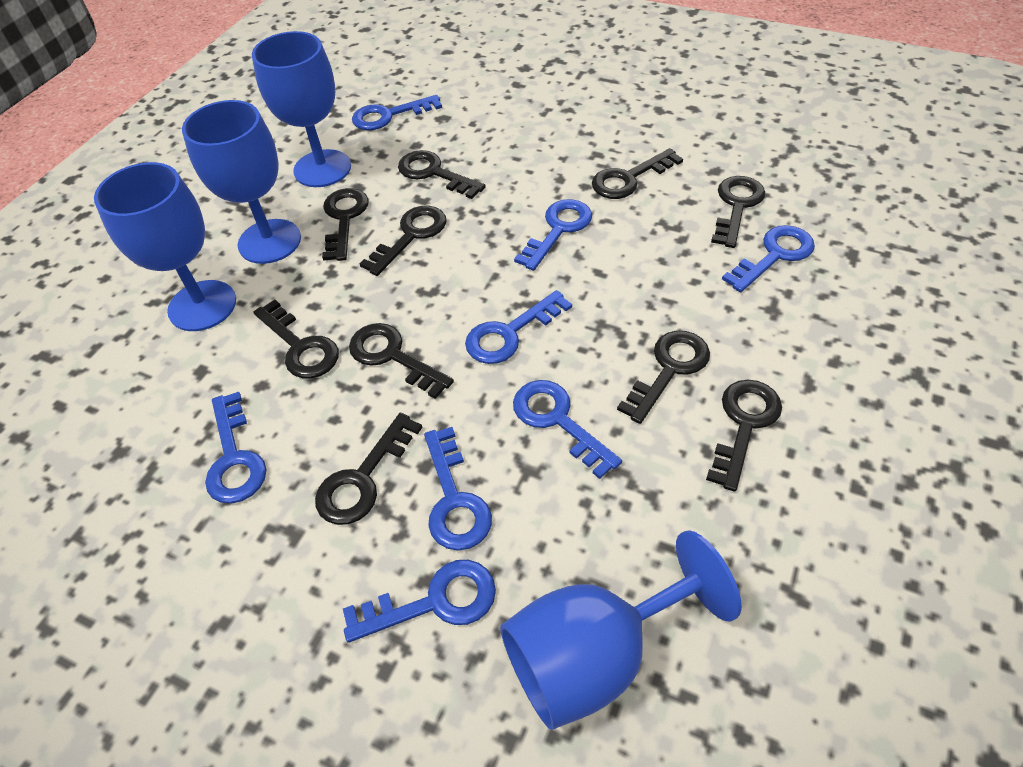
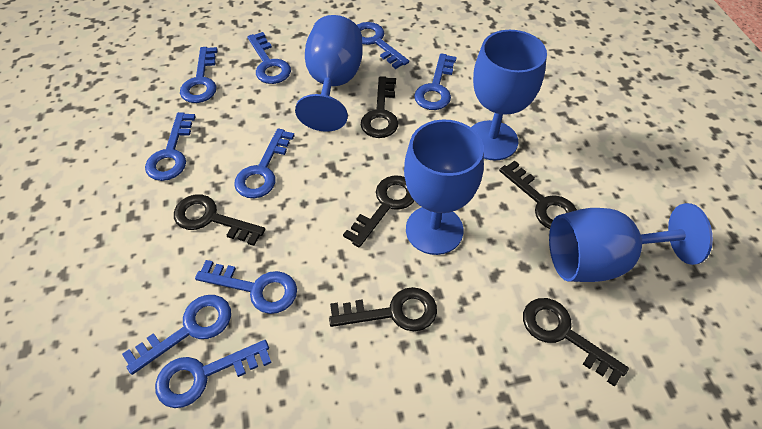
black key: [253,299,339,379] [315,413,423,525] [322,188,369,261] [349,323,454,399] [360,206,447,276] [398,150,486,199] [592,148,683,199] [617,331,710,424] [706,380,782,492] [711,176,765,248] = 10 -> [174,194,265,246] [329,287,437,331] [343,176,415,248] [361,76,398,138] [499,161,577,229] [523,298,629,386] = 6
blue key: [205,392,267,503] [343,560,496,643] [352,95,442,130] [424,427,492,551] [465,290,572,364] [513,380,622,479] [514,199,592,271] [722,225,815,292] = 8 -> [122,295,231,375] [145,112,196,181] [155,340,272,408] [180,47,218,103] [195,260,297,314] [234,128,295,198] [247,32,291,84] [357,22,409,69] [414,53,456,110] = 9

